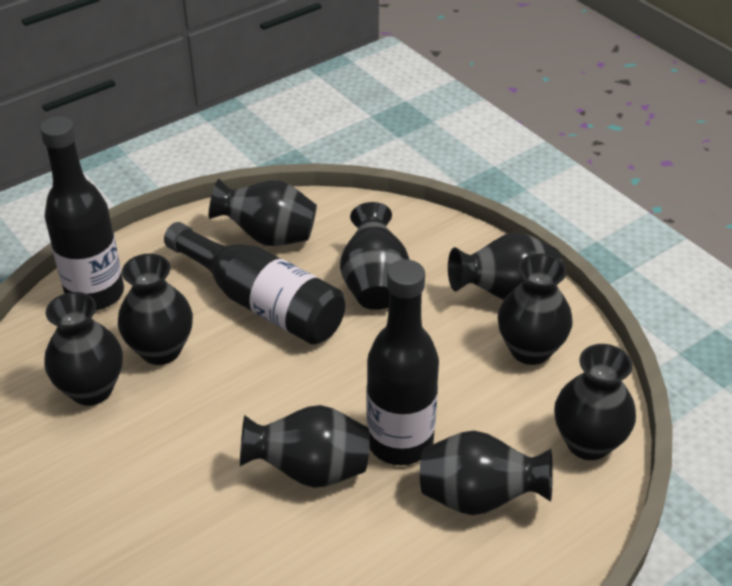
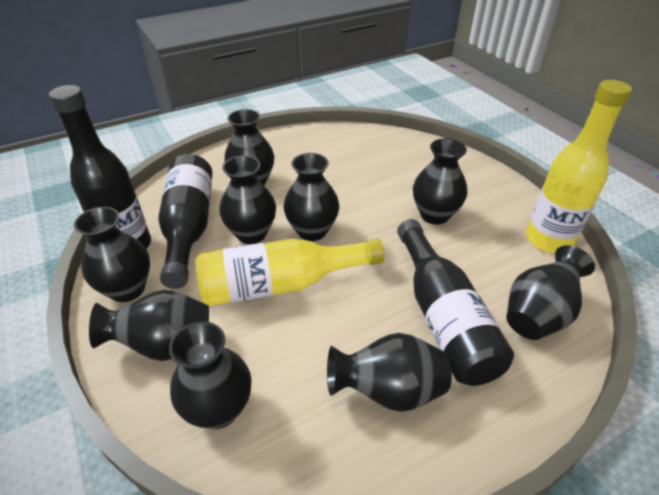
yellow bottle: none = 0 -> [196,239,384,306] [526,80,632,253] = 2

